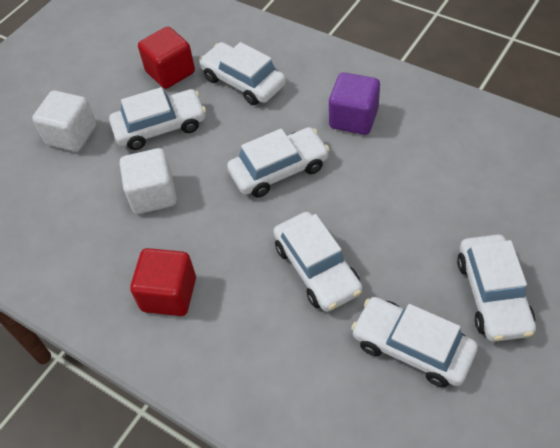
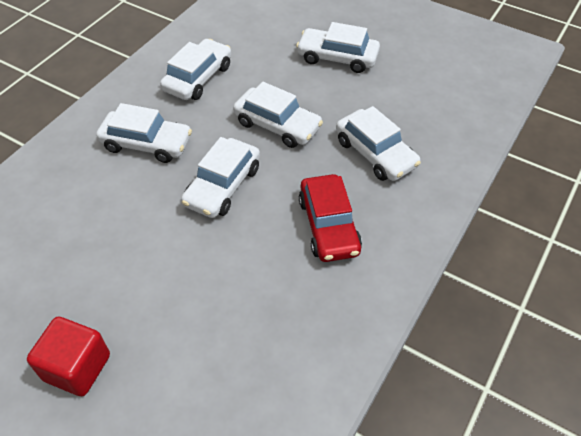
purple cube: [329,72,380,135] = 1 -> none = 0
red car: none = 0 -> [299,174,362,262] = 1
red cube: [130,248,196,316] [138,27,195,89] = 2 -> [27,317,110,396] = 1
white cube: [32,90,96,152] [120,148,177,214] = 2 -> none = 0

